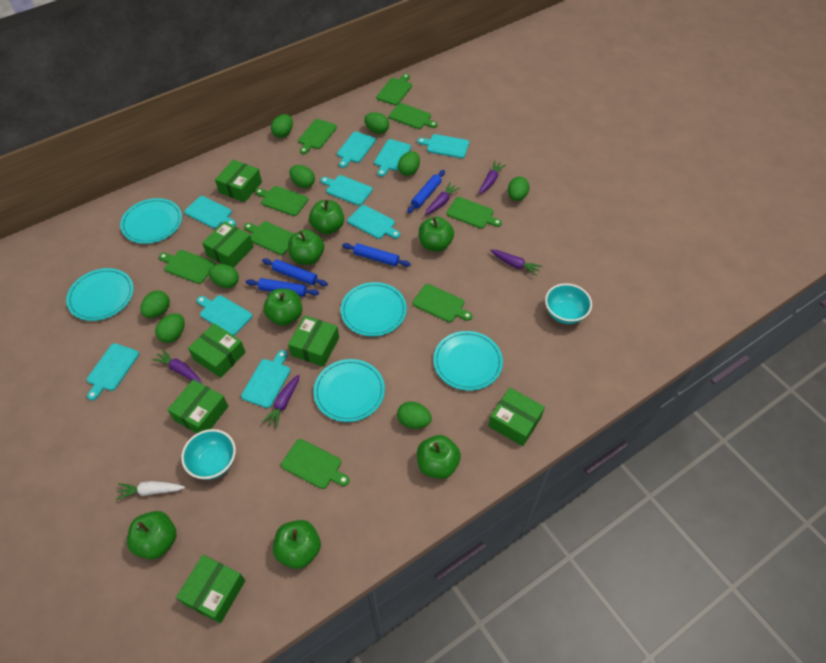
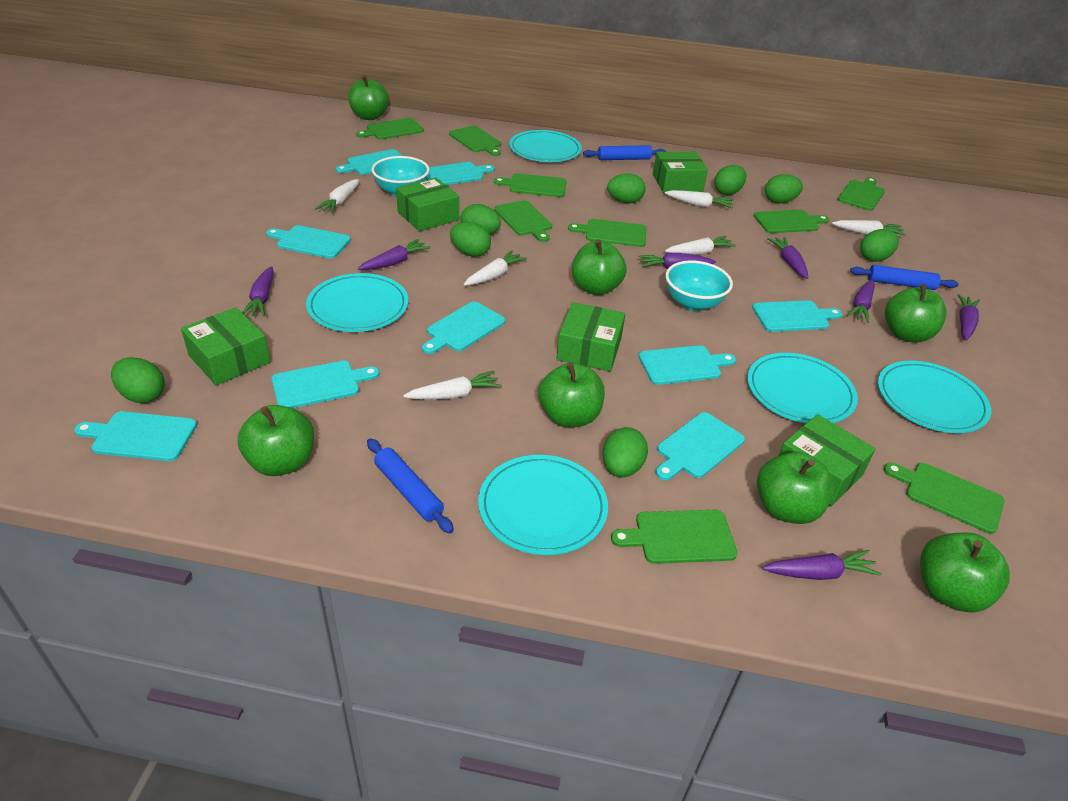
blue rolling pin: [246,278,319,297] [262,258,328,286] [342,243,411,267] [407,170,445,213] = 4 -> [367,438,454,533] [583,145,666,160] [850,265,959,290] = 3
green box: [168,379,228,433] [176,555,246,623] [188,323,246,378] [202,221,254,268] [215,160,262,202] [288,316,339,367] [489,388,545,446] = 7 -> [181,307,271,385] [396,178,459,231] [557,302,625,372] [653,152,708,193] [779,414,876,506] = 5
green egg: [140,290,170,318] [155,313,185,343] [209,264,239,288] [271,114,293,138] [289,165,315,188] [364,112,389,134] [397,402,432,429] [398,151,420,176] [508,177,530,201] = 9 -> [111,357,165,403] [450,222,491,257] [460,204,501,235] [602,427,648,478] [607,173,646,203] [714,165,746,195] [765,174,803,204] [860,229,899,262] = 8
purple carrot: [152,349,202,383] [262,374,300,428] [425,182,460,215] [479,161,506,194] [490,250,542,276] = 5 -> [242,266,274,317] [358,239,431,270] [638,253,716,269] [762,550,882,580] [767,237,808,279] [847,280,875,323] [958,294,980,341] = 7
white carrot: [116,481,185,500] = 1 -> [315,179,359,213] [403,371,502,400] [464,250,527,286] [665,190,734,208] [665,236,736,255] [832,220,906,236] = 6

